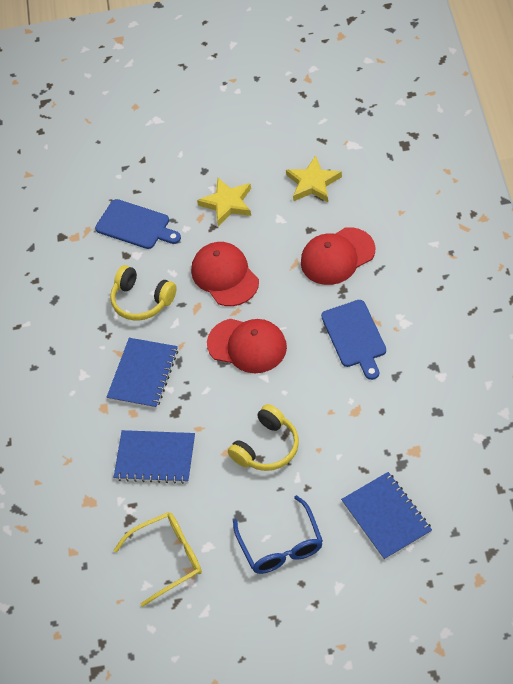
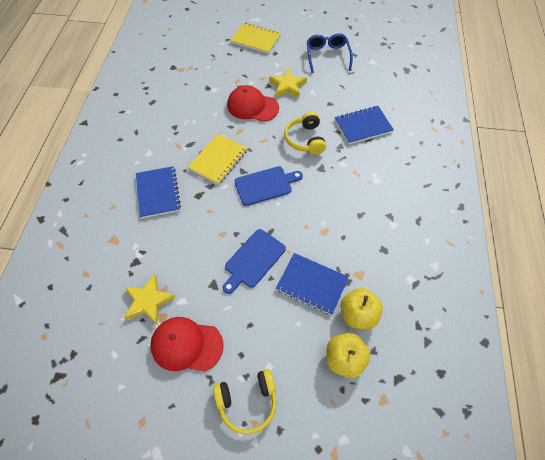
red cap: [191,242,259,306] [207,319,287,373] [301,227,375,285] = 3 -> [150,317,224,372] [227,85,279,122] = 2
yellow apple: none = 0 -> [326,333,370,378] [341,288,383,329] = 2
yellow glasses: [114,512,202,607] = 1 -> none = 0
yellow notebook: none = 0 -> [188,134,247,185] [230,23,281,54] = 2

